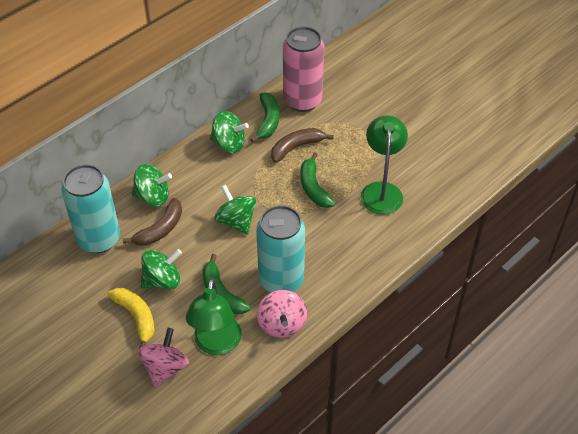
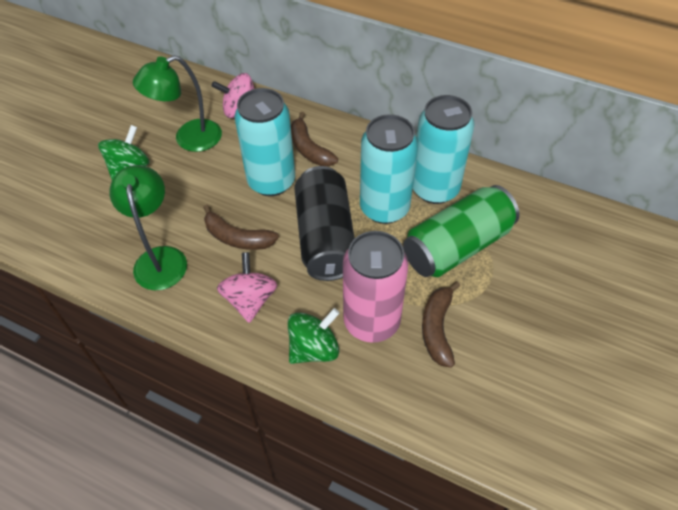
black can: none = 0 -> [294,166,355,281] = 1
brown banana: [123,198,182,246] [271,128,334,163] = 2 -> [203,205,279,250] [291,112,338,166] [422,281,460,368] = 3
green banana: [203,254,251,314] [250,93,279,143] [301,153,336,208] = 3 -> none = 0
green can: none = 0 -> [403,185,519,277] = 1
green spinning top: [132,164,172,206] [141,249,182,289] [210,111,249,153] [214,185,256,235] = 4 -> [98,125,150,180] [288,308,340,364] = 2
turquoise can: [61,164,120,253] [256,205,305,292] = 2 -> [235,88,295,196] [360,114,418,224] [413,95,475,204] = 3
yellow banana: [108,288,155,349] = 1 -> none = 0

